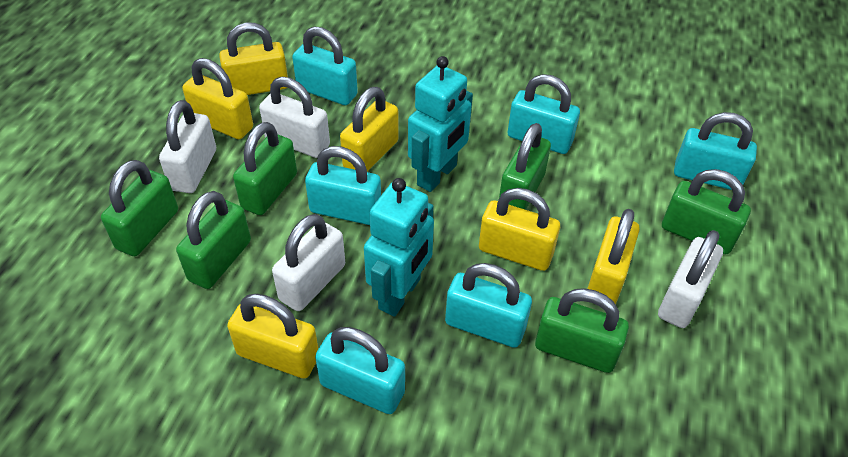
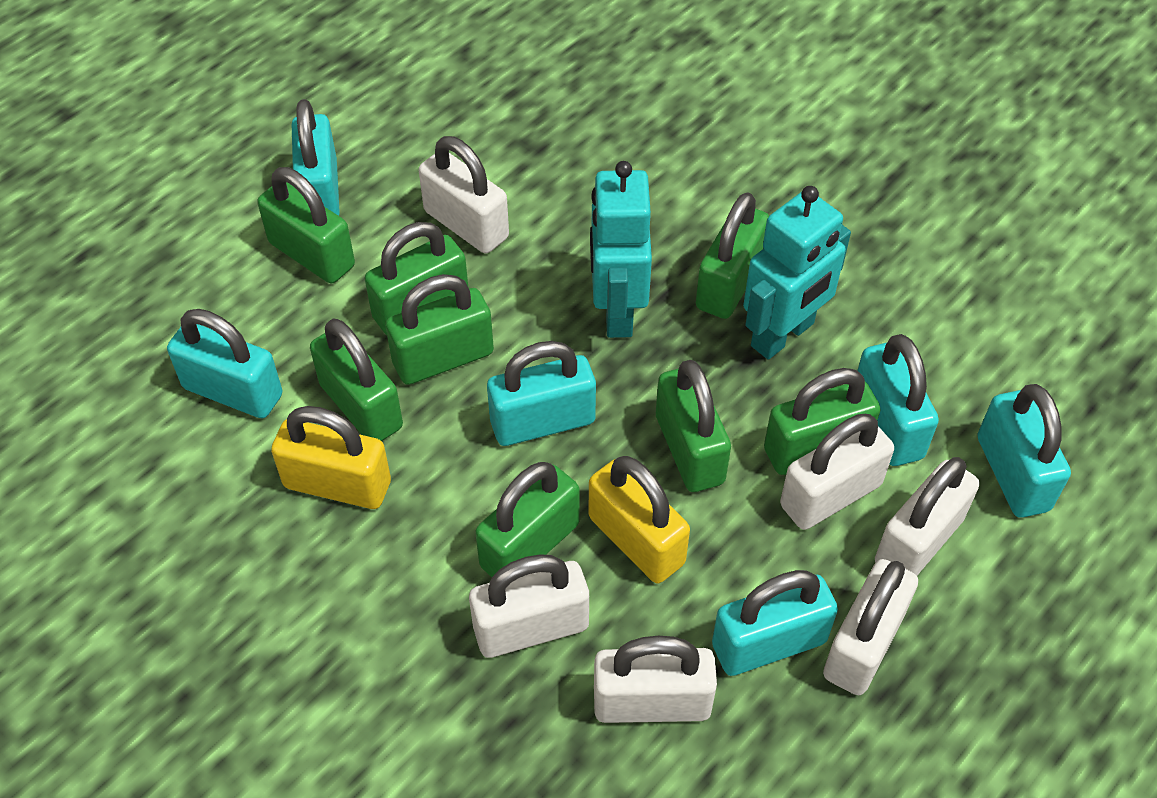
green padlock: [101,160,178,256] [176,191,251,289] [233,122,297,215] [499,123,551,210] [535,288,629,373] [662,169,751,254] = 6 -> [257,167,355,283] [310,319,403,441] [365,222,468,335] [385,274,494,385] [475,462,580,577] [656,360,731,492] [696,192,769,319] [764,368,880,475] = 8
white padlock: [159,100,216,193] [259,77,330,158] [272,214,345,311] [658,230,723,328] = 4 -> [419,136,509,253] [469,554,589,658] [594,636,717,723] [780,414,894,530] [823,559,918,695] [875,457,980,575] = 6
yellow padlock: [182,58,253,139] [219,23,288,95] [227,294,318,379] [340,87,399,171] [479,188,560,271] [587,209,640,304] = 6 -> [271,406,391,509] [588,456,690,583] = 2

